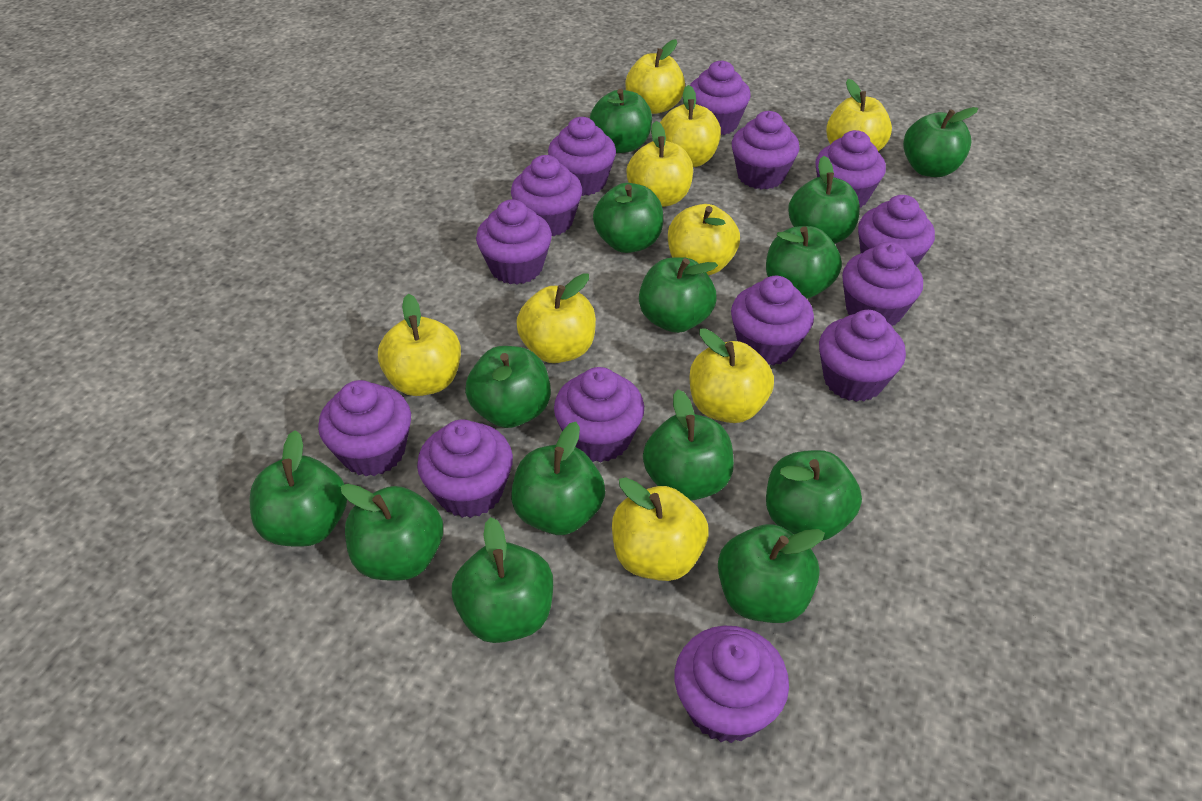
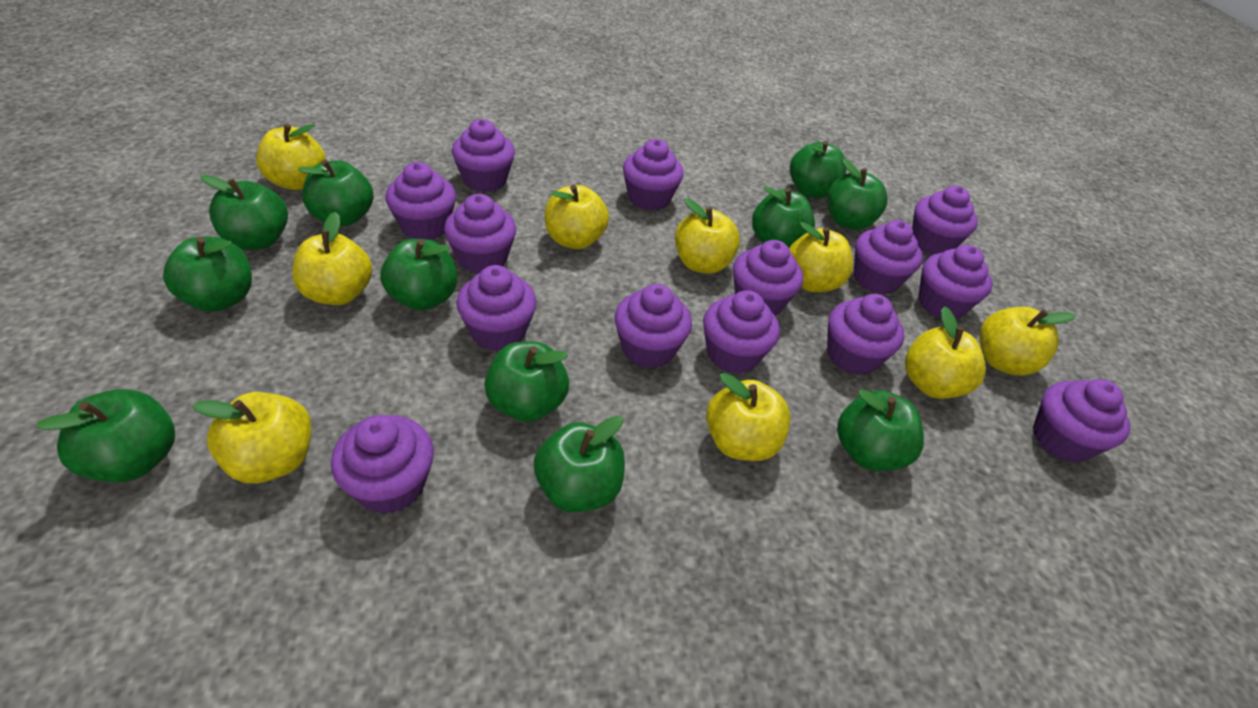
green apple: [250,430,347,546] [341,484,443,580] [452,517,553,643] [465,346,551,428] [511,422,605,535] [590,89,652,153] [593,183,663,253] [639,257,718,333] [643,390,734,501] [718,524,825,623] [766,226,842,299] [766,450,862,541] [788,156,860,244] [903,107,978,177] = 14 -> [36,389,175,482] [163,236,252,311] [200,175,288,250] [298,159,374,226] [380,239,457,310] [484,341,569,422] [534,416,625,512] [752,186,815,248] [790,141,847,198] [827,159,888,230] [837,389,924,471] = 11

